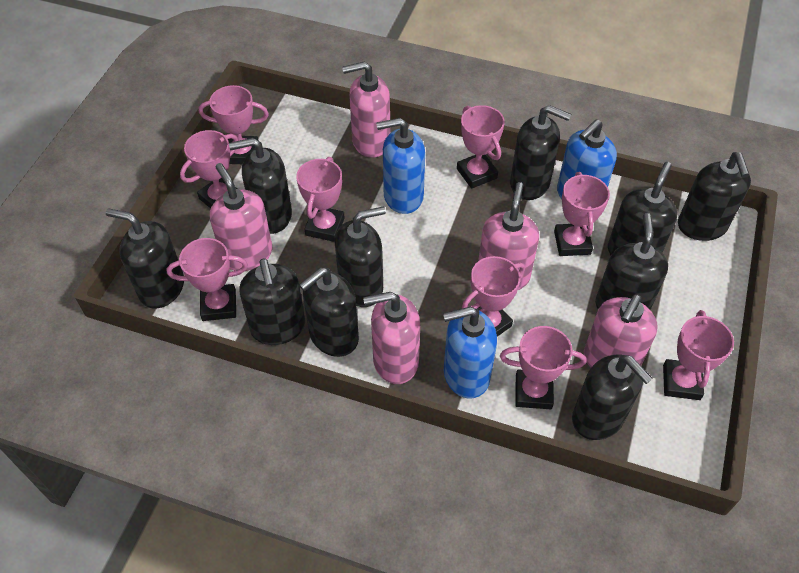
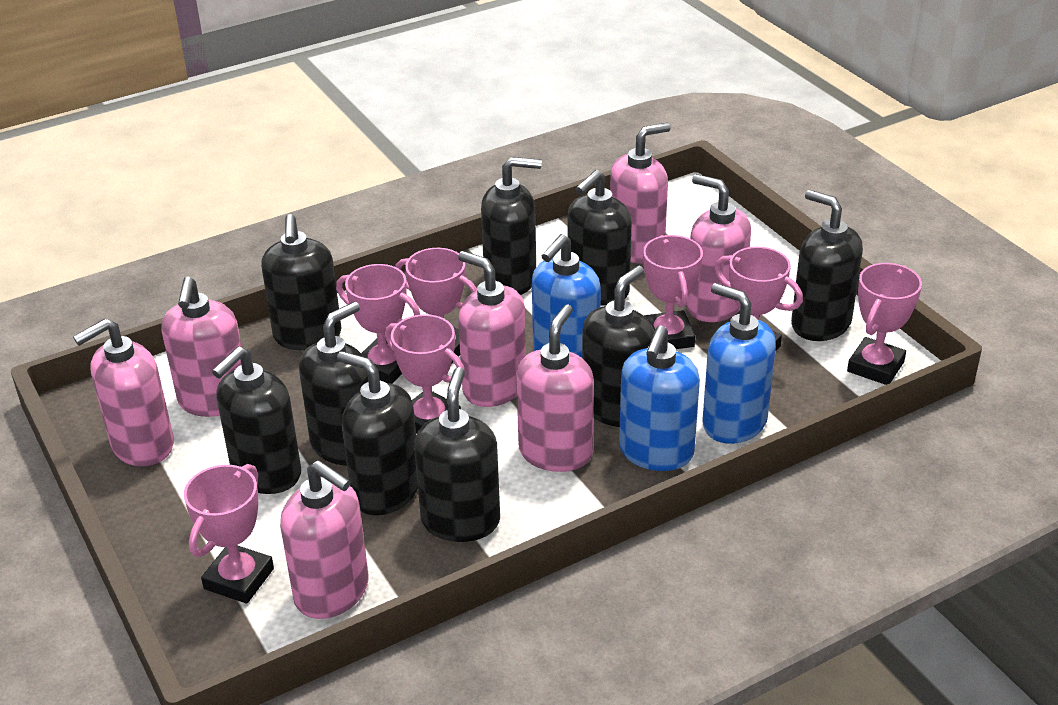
black soap dispenser: [106,208,184,309] [229,138,292,234] [239,258,305,345] [299,267,359,357] [335,206,386,307] [510,105,571,200] [572,355,653,440] [595,213,668,310] [608,162,677,255] [678,152,751,241] = 10 -> [212,347,301,494] [261,214,341,350] [299,302,368,465] [337,351,418,515] [414,367,500,542] [481,157,542,295] [568,170,632,306] [582,266,654,427] [791,190,863,341] = 9
pink soap dispenser: [210,163,272,271] [342,61,390,158] [363,292,420,384] [478,182,539,290] [584,294,658,368] = 5 -> [73,318,174,466] [162,277,242,417] [280,460,369,619] [458,251,526,407] [516,305,594,472] [610,123,671,264] [686,174,751,322] = 7
pink trophy: [166,238,248,321] [180,130,239,209] [199,85,269,164] [296,157,345,242] [457,105,505,189] [462,256,525,336] [500,326,586,409] [554,172,610,256] [663,310,734,400] = 9 -> [184,464,274,603] [336,264,420,384] [385,314,465,433] [395,248,477,364] [643,235,703,349] [714,247,803,350] [847,263,922,385] = 7

